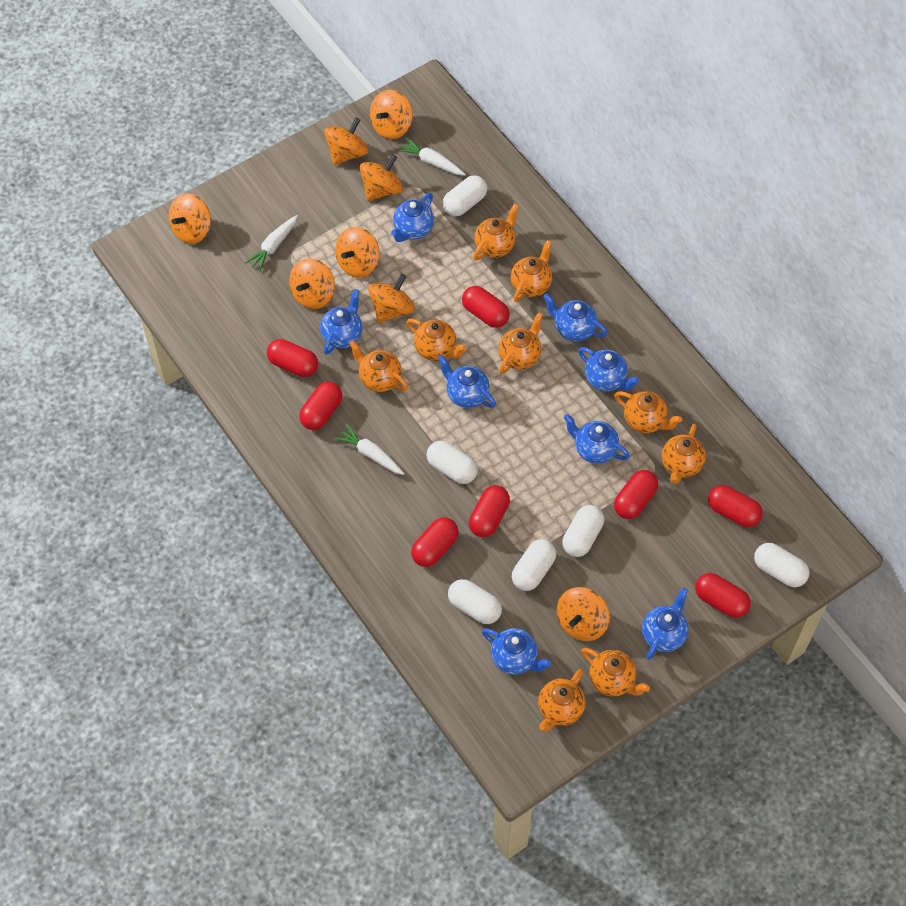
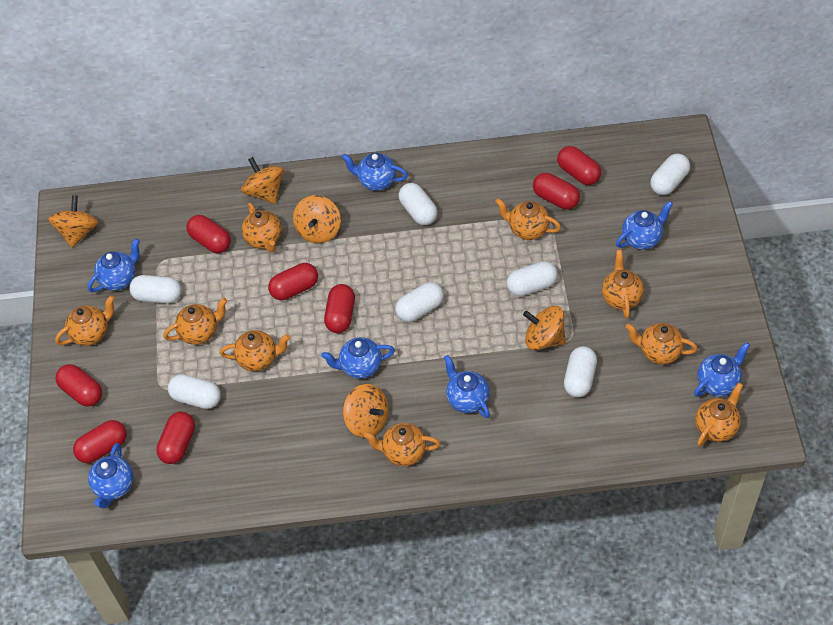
blue teapot: [320,289,363,355] [391,193,434,242] [438,355,496,408] [482,628,551,675] [544,294,608,341] [564,414,630,464] [578,347,639,391] [642,588,689,660] = 8 -> [88,238,140,292] [88,443,134,509] [321,337,395,379] [342,153,408,191] [444,355,490,418] [616,201,673,250] [694,342,750,397] = 7
orange spinning top: [169,193,211,244] [289,258,335,309] [324,118,368,165] [335,227,380,278] [360,155,403,201] [368,274,415,323] [370,90,413,139] [557,587,610,641] = 8 -> [48,195,98,248] [241,157,284,204] [293,195,341,243] [343,384,389,438] [523,306,566,350] = 5
white capsule: [427,441,478,484] [443,175,487,216] [448,579,502,624] [512,539,556,591] [562,505,604,557] [754,543,809,587] = 6 -> [129,275,182,304] [168,374,221,409] [395,282,444,322] [398,183,438,225] [506,261,558,296] [564,346,597,398] [650,154,690,195] = 7
white carrot: [245,215,298,272] [334,424,405,475] [398,138,466,175] = 3 -> none = 0

